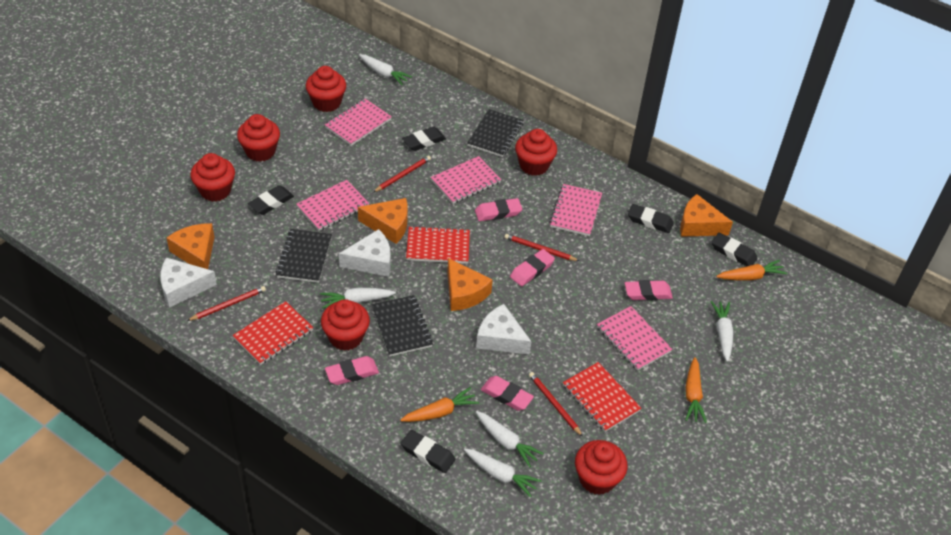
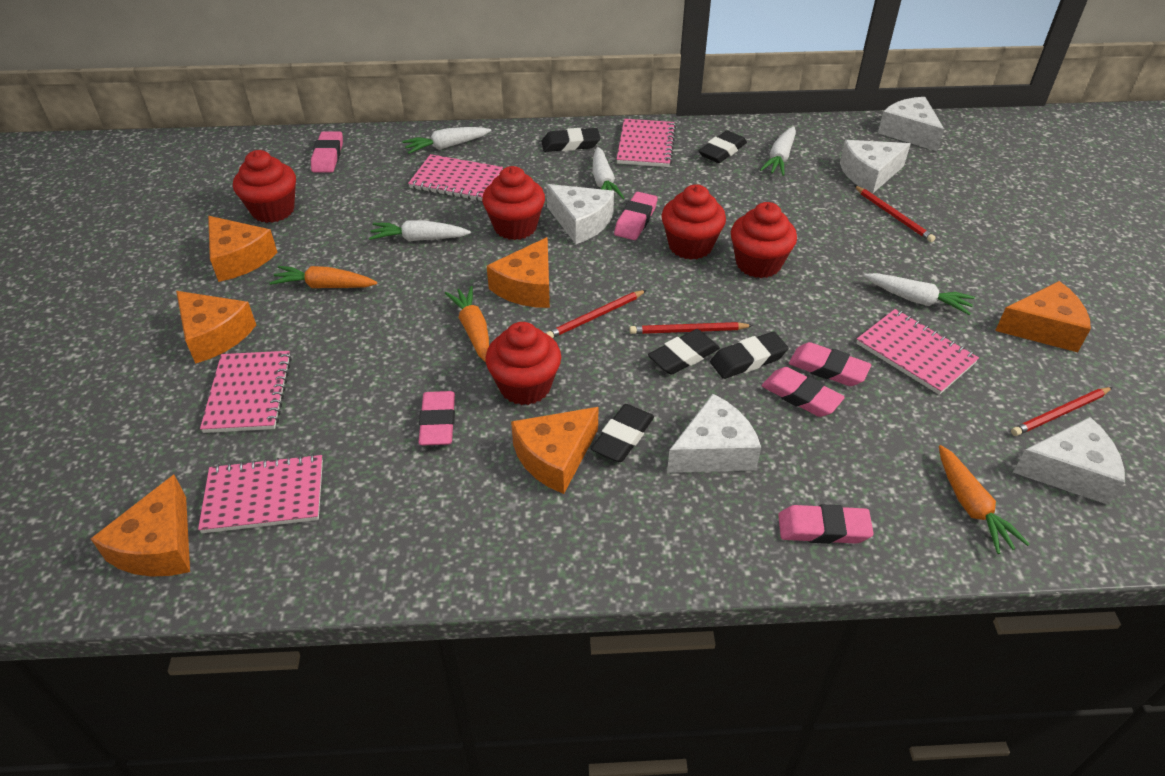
black notebook: [276,229,332,283] [372,295,433,357] [467,109,524,157] = 3 -> none = 0
orange cheese: [167,223,214,269] [358,198,408,244] [447,258,493,311] [680,194,733,237] = 4 -> [91,475,190,577] [176,291,256,364] [208,216,278,282] [487,237,550,308] [511,407,598,494] [995,281,1091,352] = 6
pink eraser: [325,356,379,385] [475,198,522,221] [481,376,534,411] [510,249,555,286] [625,280,673,301] = 5 -> [311,131,343,172] [418,391,455,446] [614,192,658,240] [762,367,845,417] [778,504,874,544] [789,342,871,386] = 6
red cupcake: [190,153,235,202] [237,114,280,162] [306,66,346,112] [321,299,370,351] [515,129,557,176] [575,440,628,495] = 6 -> [233,150,296,223] [482,166,545,240] [485,322,561,405] [661,184,726,260] [731,202,797,278] = 5
red notebook: [232,301,314,365] [406,226,470,264] [563,362,641,432] = 3 -> none = 0
white cheese: [160,257,217,308] [339,229,391,277] [476,304,532,355] = 3 -> [546,184,614,244] [667,394,761,473] [840,140,910,194] [878,97,944,151] [1013,417,1125,505] = 5

